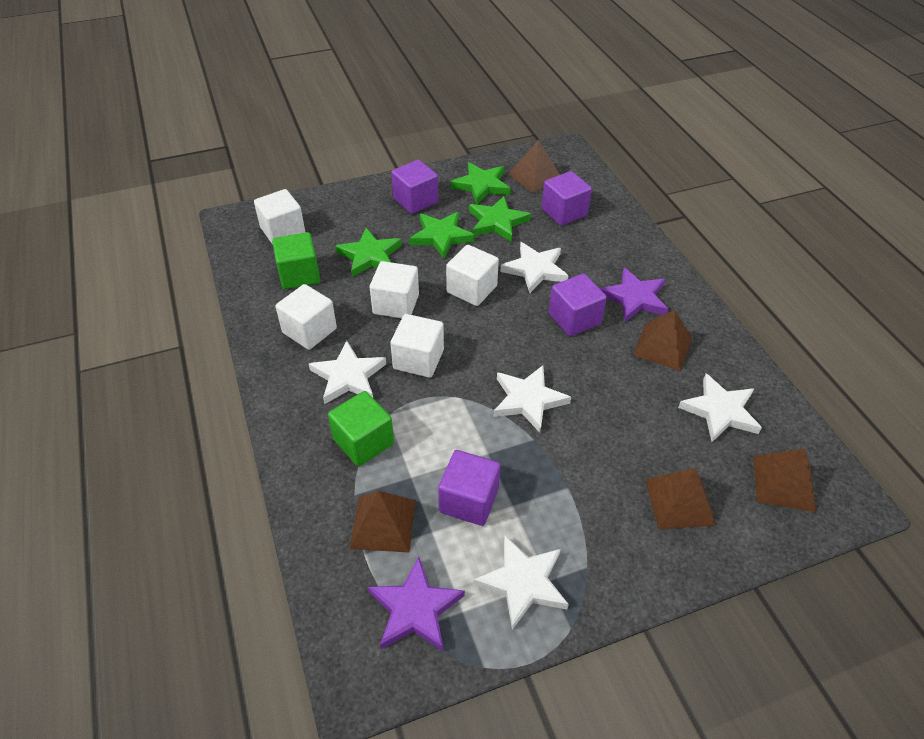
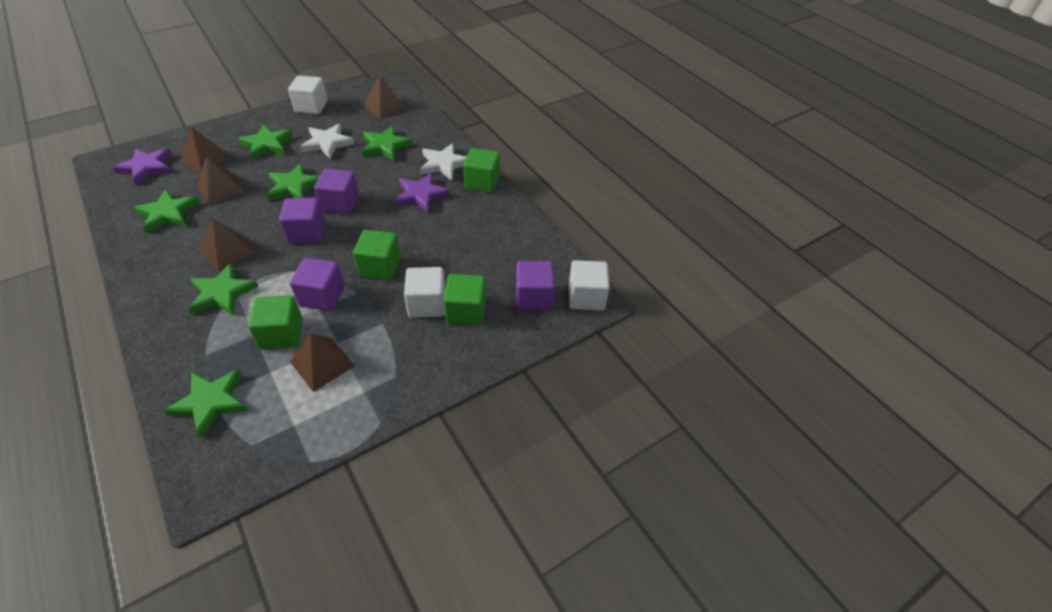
green cube: [272,232,320,289] [328,391,394,466] = 2 -> [248,295,303,350] [353,230,401,280] [443,274,486,326] [463,148,500,193] = 4
green star: [335,228,402,277] [409,212,475,258] [450,162,511,205] [469,196,531,242] = 4 -> [133,189,199,234] [164,369,248,438] [188,263,259,316] [238,124,293,160] [267,163,320,200] [362,126,413,161] = 6
white cube: [254,189,306,245] [276,284,337,350] [370,261,419,319] [390,314,444,378] [446,245,499,306] = 5 -> [288,75,328,114] [404,267,445,318] [569,260,610,310] = 3
white star: [309,341,386,404] [474,536,569,630] [493,365,571,432] [500,242,569,293] [678,374,762,442] = 5 -> [300,123,355,159] [420,143,467,180] = 2

